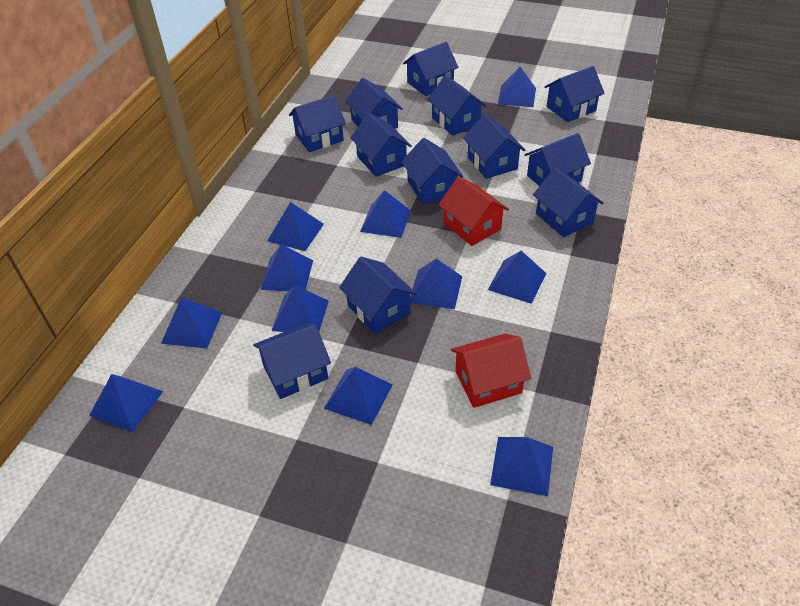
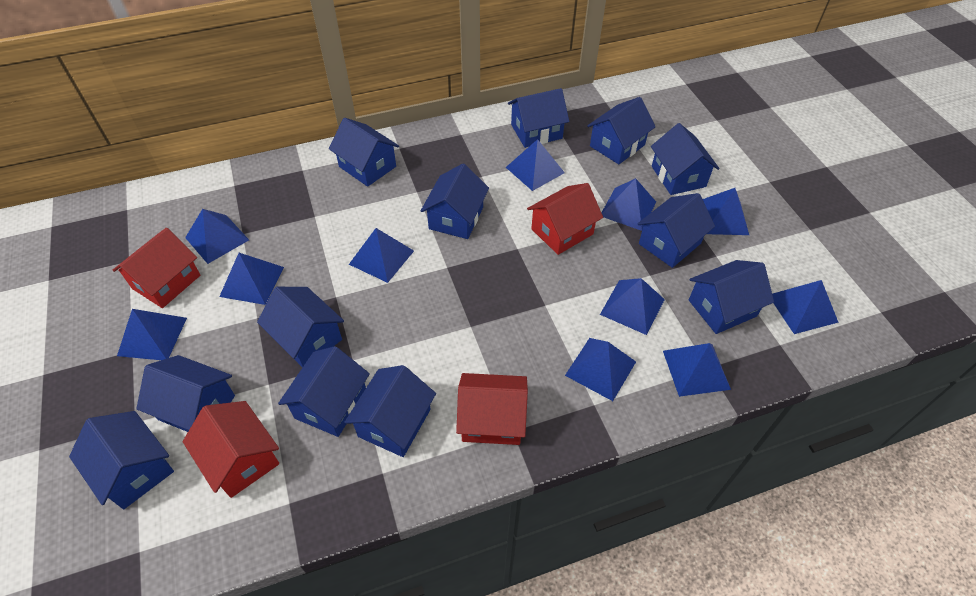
red house: [438,176,509,246] [451,333,531,408] = 2 -> [113,228,200,308] [183,401,279,498] [456,373,528,445] [527,183,603,255] = 4

